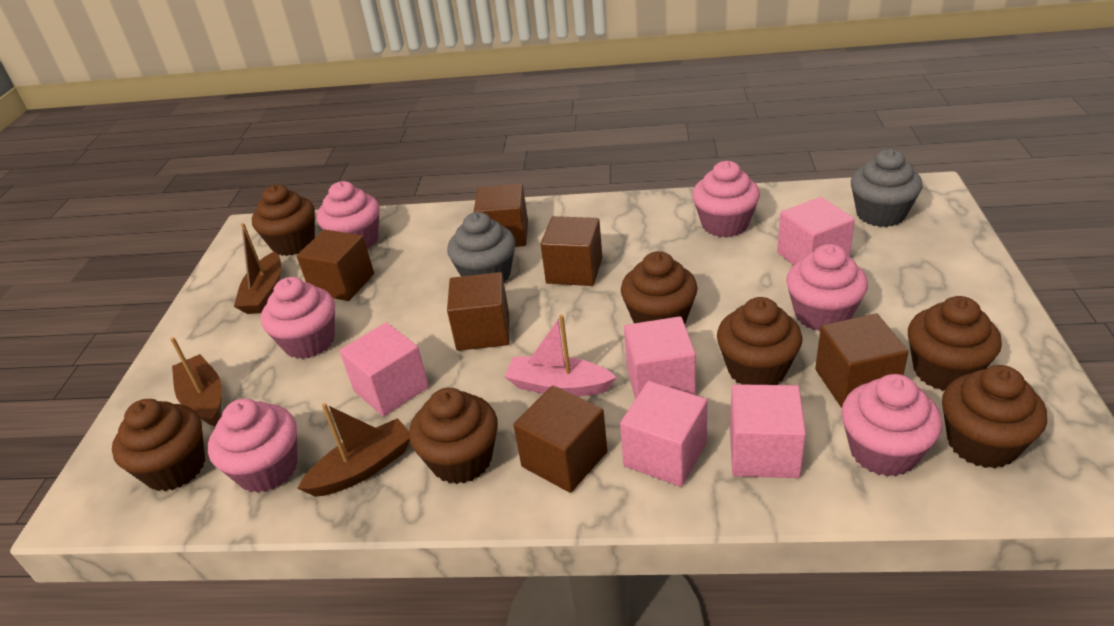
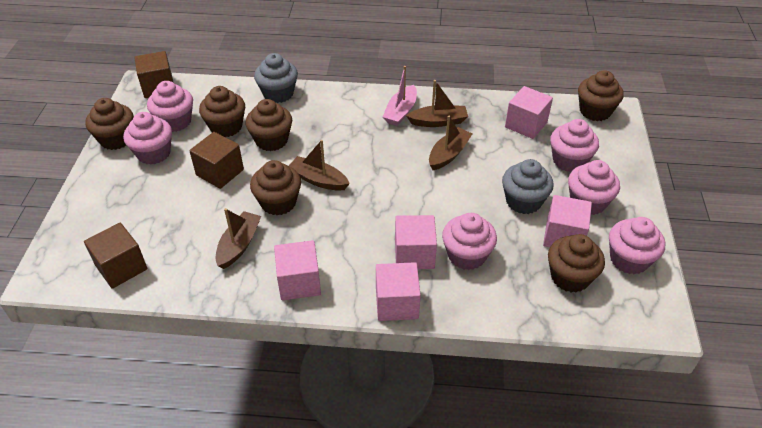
brown boat: [170,337,222,426] [234,223,281,314] [297,403,410,497] = 3 -> [216,208,261,269] [289,140,350,191] [406,80,468,127] [429,116,472,170] = 4
brown cube: [297,230,374,301] [447,272,509,351] [474,184,528,247] [513,385,607,493] [541,216,602,286] [815,313,909,408] = 6 -> [84,223,147,289] [134,51,174,98] [189,132,244,189] = 3
brown cupcake: [112,399,205,491] [252,185,315,256] [409,388,498,484] [621,251,698,324] [717,297,802,385] [908,296,1002,391] [942,365,1047,469] = 7 -> [85,98,134,150] [199,86,245,137] [245,99,292,151] [250,160,301,216] [548,234,605,293] [578,70,624,121] = 6

